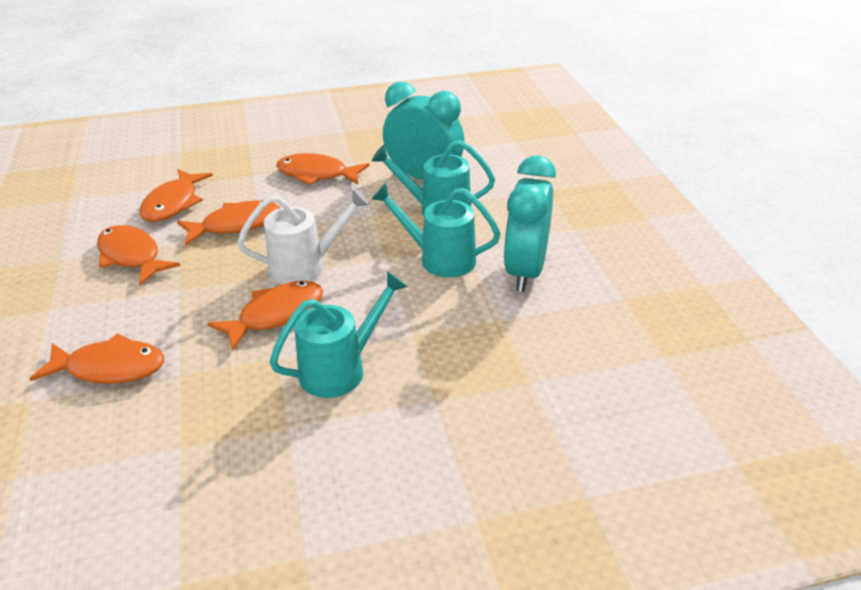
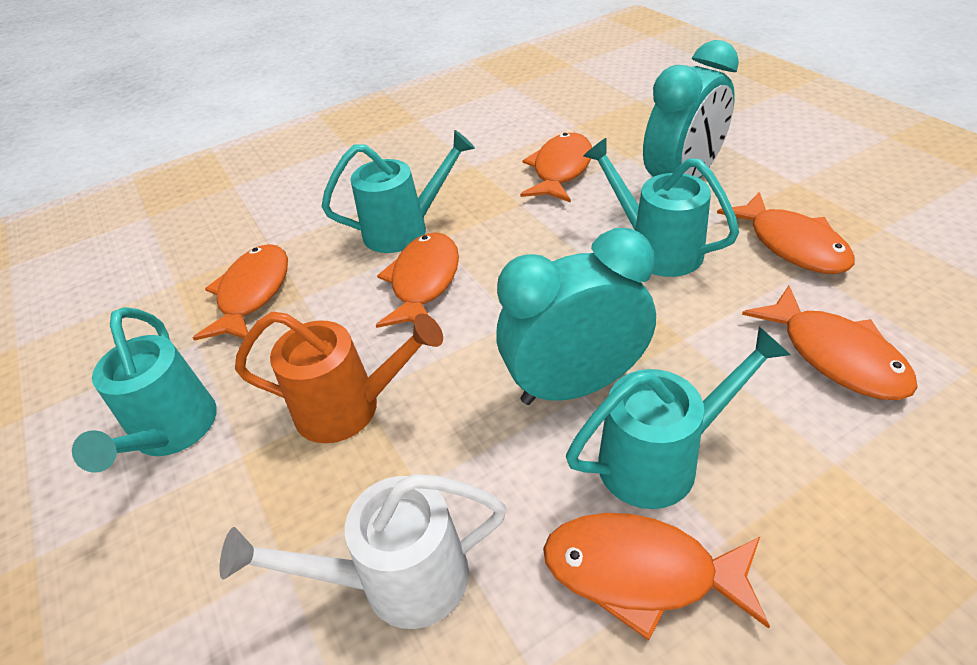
orange watering can: none = 0 -> [235,312,443,443] = 1
turquoise watering can: [269,271,408,398] [371,183,500,278] [372,140,495,217] = 3 -> [72,307,217,473] [322,130,475,253] [566,326,791,509] [583,138,739,277] = 4

